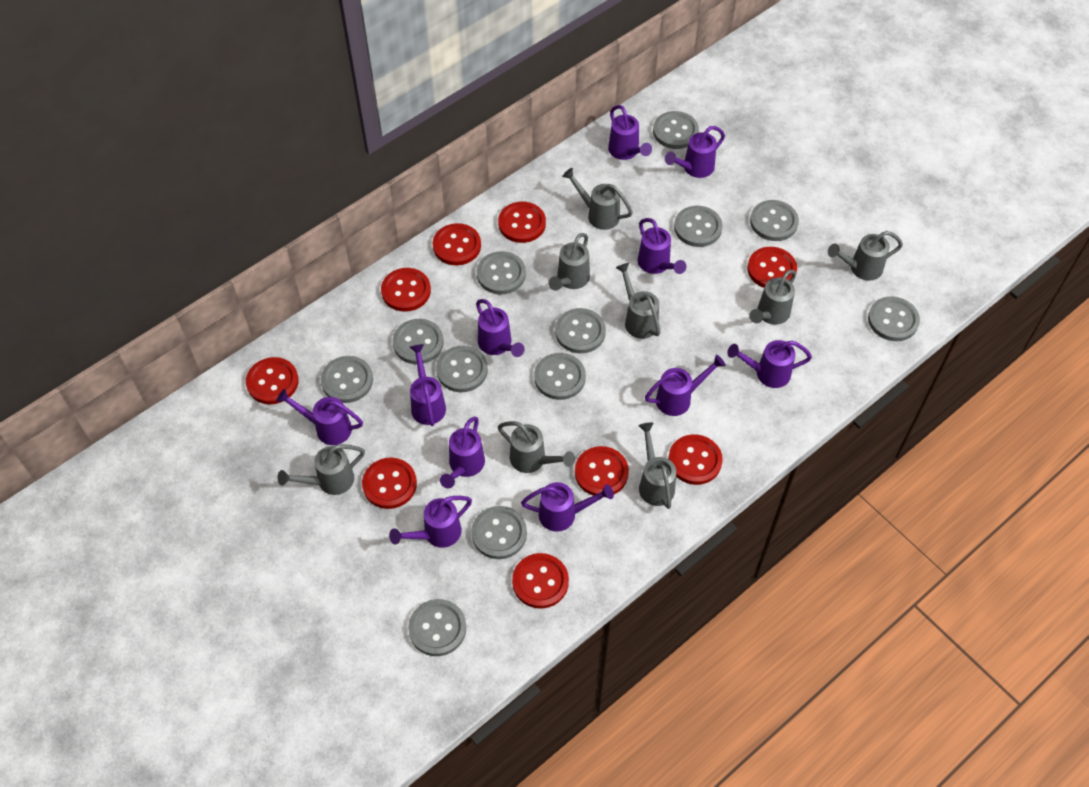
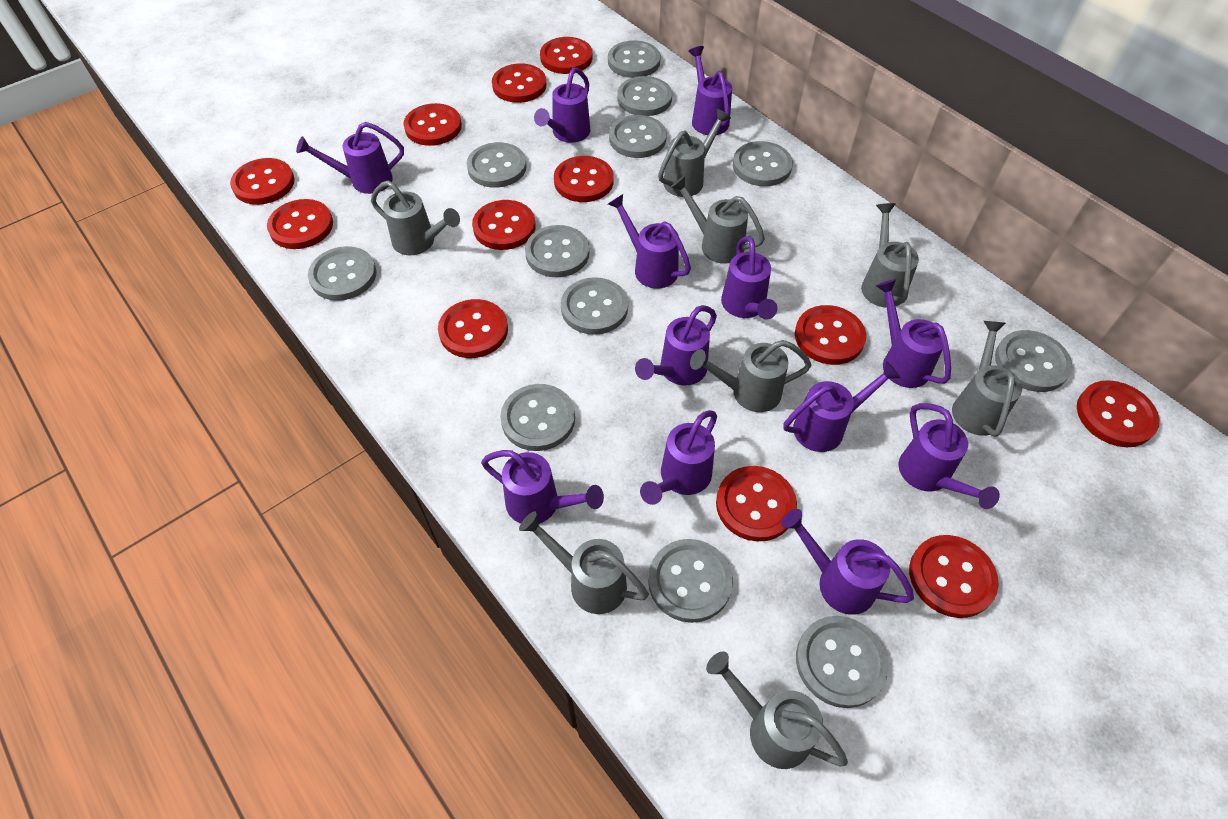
purple watering can: [277,389,363,445] [389,496,472,548] [410,344,446,426] [440,416,485,488] [476,299,525,357] [521,482,614,532] [608,105,652,160] [638,218,686,274] [645,354,726,416] [665,126,725,178] [727,340,812,388] = 11 -> [296,122,404,194] [481,450,604,524] [534,68,591,143] [608,194,691,288] [635,305,717,386] [640,410,717,505] [688,46,732,135] [721,236,777,320] [781,509,914,615] [783,362,901,452] [876,279,951,388] [898,403,1000,509] = 12
red button: [246,357,299,404] [362,458,417,509] [381,268,431,312] [433,223,481,265] [498,202,546,243] [512,553,569,609] [575,446,629,496] [668,434,723,485] [747,247,797,288] = 9 -> [230,158,295,205] [267,199,333,249] [403,103,462,146] [438,299,508,358] [472,200,536,250] [492,64,546,103] [540,37,593,74] [554,156,614,202] [716,466,797,541] [795,305,866,365] [909,535,999,618] [1077,380,1159,447] = 12

